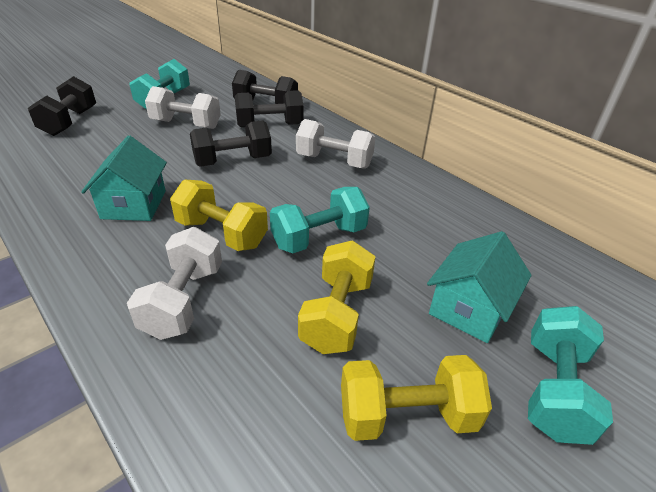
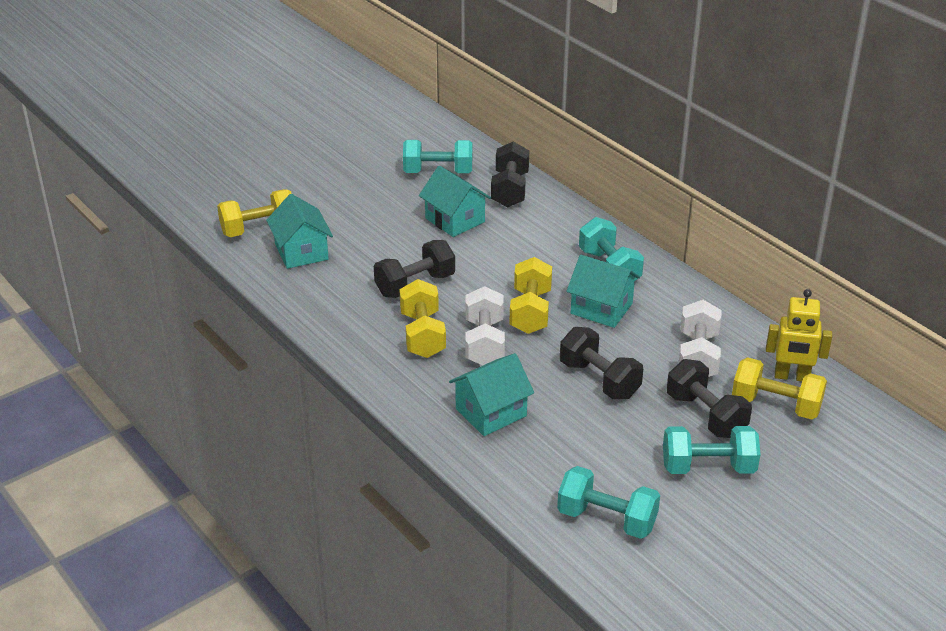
turquoise dumbbell: [129,59,190,109] [270,187,370,253] [528,306,613,445] = 3 -> [403,140,472,173] [557,466,660,539] [579,217,644,281] [663,426,761,474] = 4
turquoise house: [81,136,167,221] [427,231,532,343] = 2 -> [266,194,333,269] [419,166,491,237] [449,353,534,436] [566,255,640,328] = 4
white dumbbell: [127,227,222,340] [145,86,221,129] [296,119,376,169] = 3 -> [466,286,505,365] [679,300,721,377] = 2
yellow dumbbell: [170,179,268,251] [298,240,376,354] [341,355,492,441] = 3 -> [217,189,292,237] [399,279,446,358] [510,257,552,334] [732,357,827,419] = 4
yellow robot: none = 0 -> [766,289,832,381] = 1

